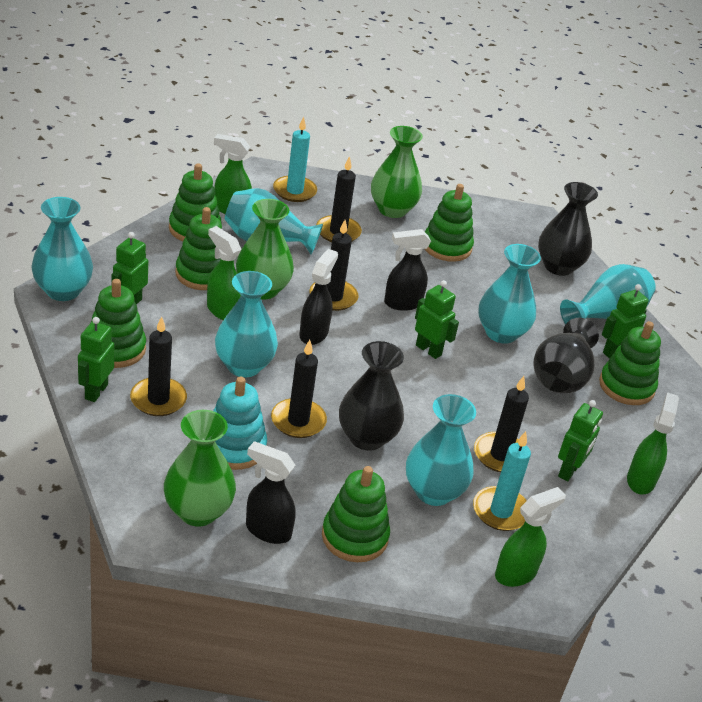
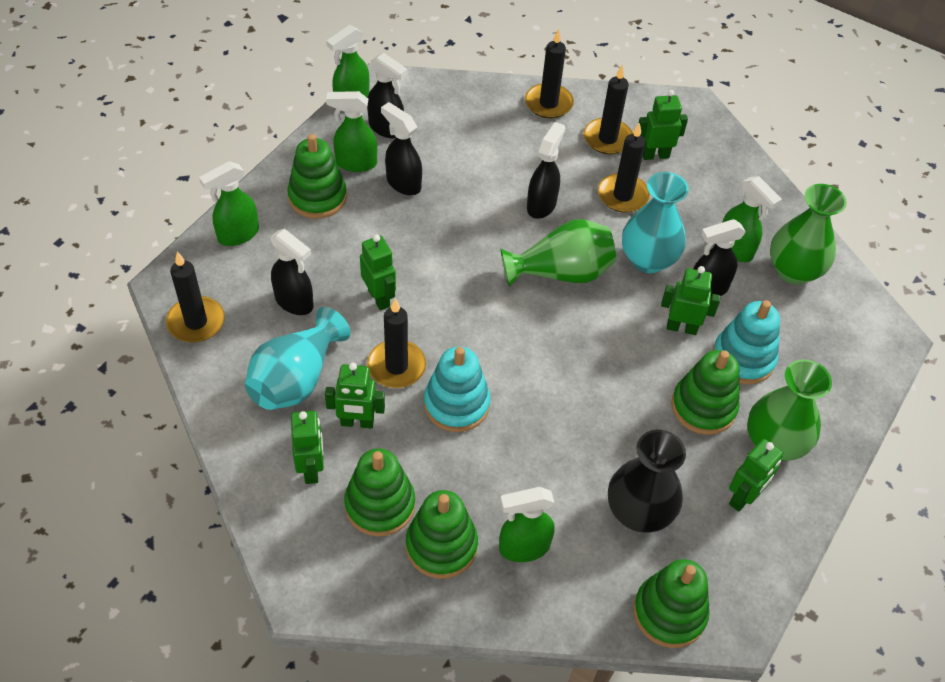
black spray bottle: [246,441,296,544] [299,249,338,345] [384,229,431,311] = 3 -> [270,229,313,315] [367,53,408,138] [381,102,422,195] [527,122,565,219] [693,219,746,297] = 5
black vase: [339,341,404,451] [533,318,599,393] [538,182,598,276] = 3 -> [608,430,686,532] = 1
green robot: [78,317,114,402] [112,232,148,304] [415,280,459,359] [558,400,603,481] [602,284,649,358] = 5 -> [291,411,324,484] [325,363,385,429] [360,234,396,311] [638,90,688,160] [661,266,721,335] [729,439,783,512] = 6
green spray bottle: [207,226,241,320] [214,134,252,214] [495,487,566,587] [627,392,679,494] = 4 -> [199,161,259,246] [326,25,369,98] [326,91,377,172] [499,487,555,562] [722,176,782,262] = 5
green stacking toy: [91,279,146,368] [169,163,222,241] [175,207,222,290] [322,466,390,562] [425,184,474,262] [599,321,661,405] = 6 -> [287,134,347,219] [344,448,415,537] [406,490,478,579] [633,559,710,648] [671,350,740,435] = 5
turquoise candle: [273,117,317,202] [473,431,531,531] = 2 -> none = 0
turquoise stacking toy: [213,377,267,470] = 1 -> [424,346,491,432] [713,300,780,385] = 2
turquoise vase: [31,197,93,301] [215,271,278,377] [225,188,323,255] [406,394,476,506] [478,244,541,344] [560,264,656,324] = 6 -> [245,307,350,410] [622,172,689,273] = 2

